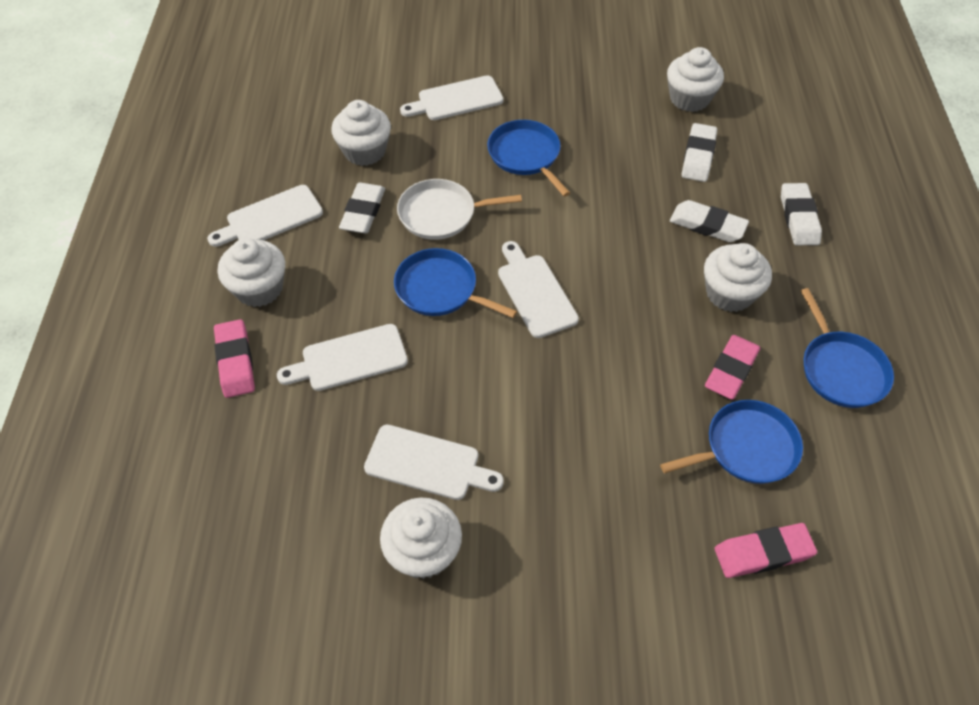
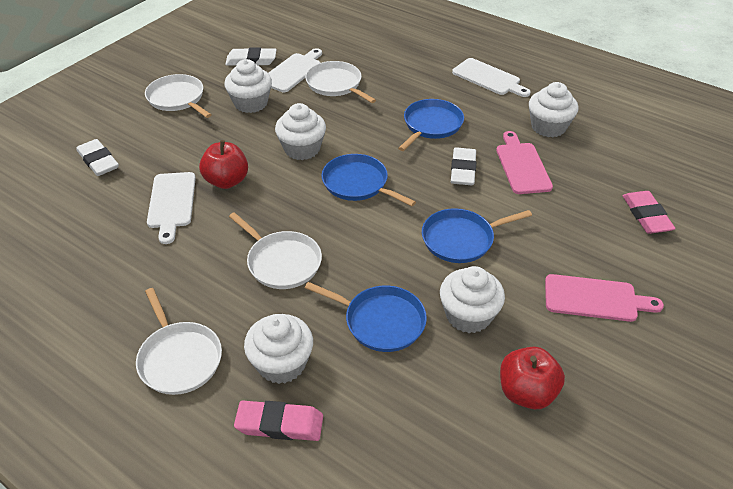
pink cutting board: none = 0 -> [496,131,553,194] [545,274,664,322] = 2
pink eraser: [214,319,255,398] [705,335,761,400] [715,523,817,578] = 3 -> [234,401,323,441] [623,191,676,234] = 2
red apple: none = 0 -> [199,140,248,189] [500,347,565,409] = 2
white cutting board: [207,185,323,247] [277,324,408,391] [364,425,504,500] [400,75,503,120] [498,241,579,338] = 5 -> [147,172,196,244] [268,48,322,92] [452,58,530,97] = 3
white eraser: [339,182,385,233] [670,200,749,242] [682,123,717,182] [781,183,822,245] = 4 -> [77,139,119,176] [225,47,277,65] [451,147,476,185] = 3
white pan: [397,179,522,240] = 1 -> [136,288,222,395] [145,74,212,118] [229,212,322,289] [305,61,376,103] = 4

